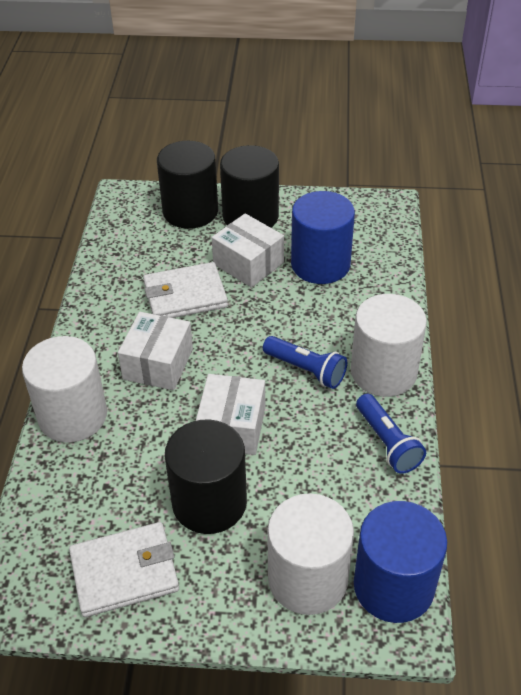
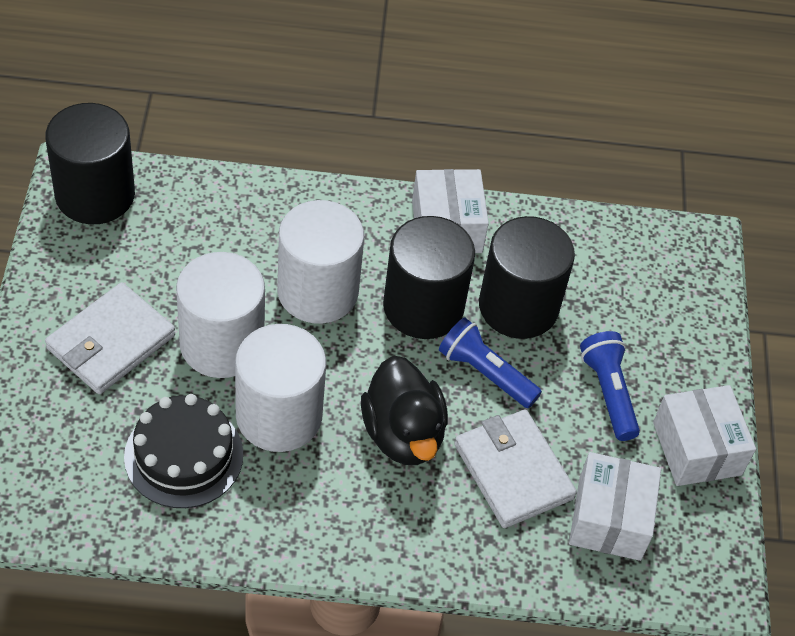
black cake: none = 0 -> [124,394,243,508] = 1
black duck: none = 0 -> [361,356,448,465] = 1
blue cylinder: [291,191,355,284] [354,501,447,623] = 2 -> none = 0

